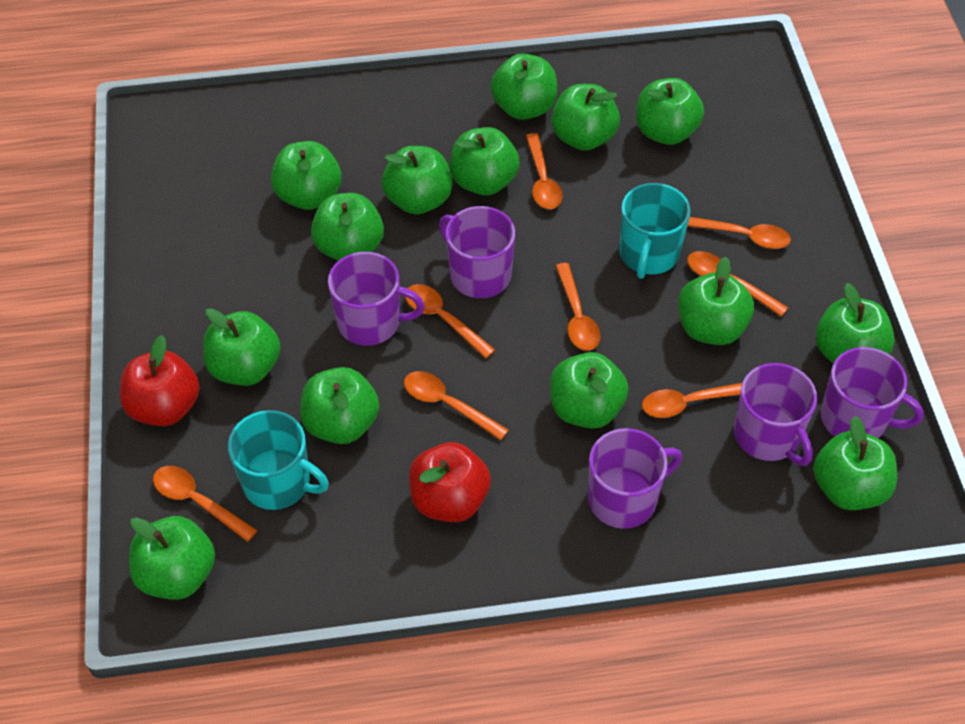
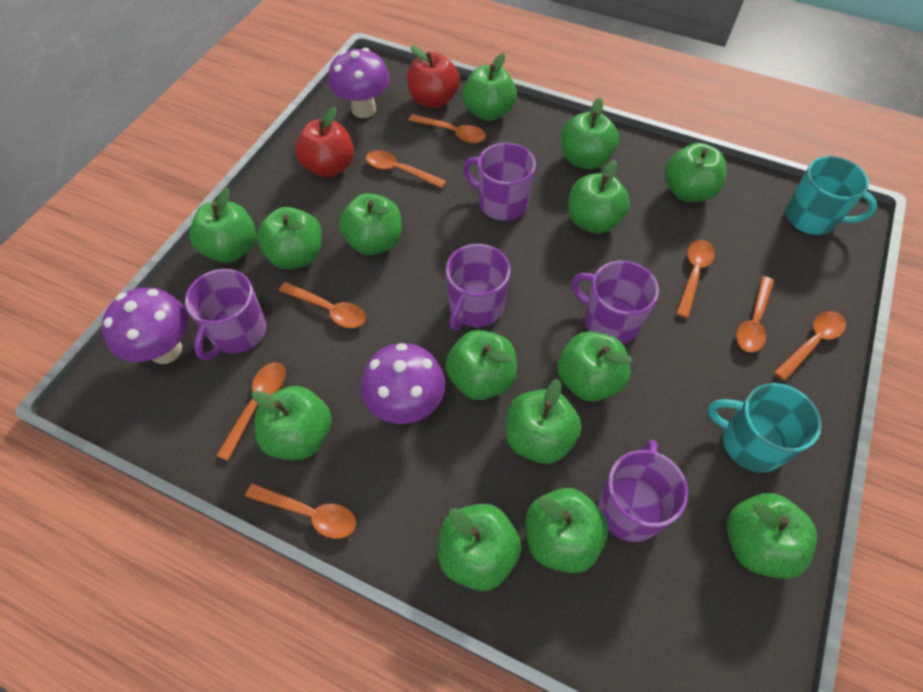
purple mushroom: none = 0 -> [102,288,188,364] [328,48,390,118] [361,343,445,424] = 3

